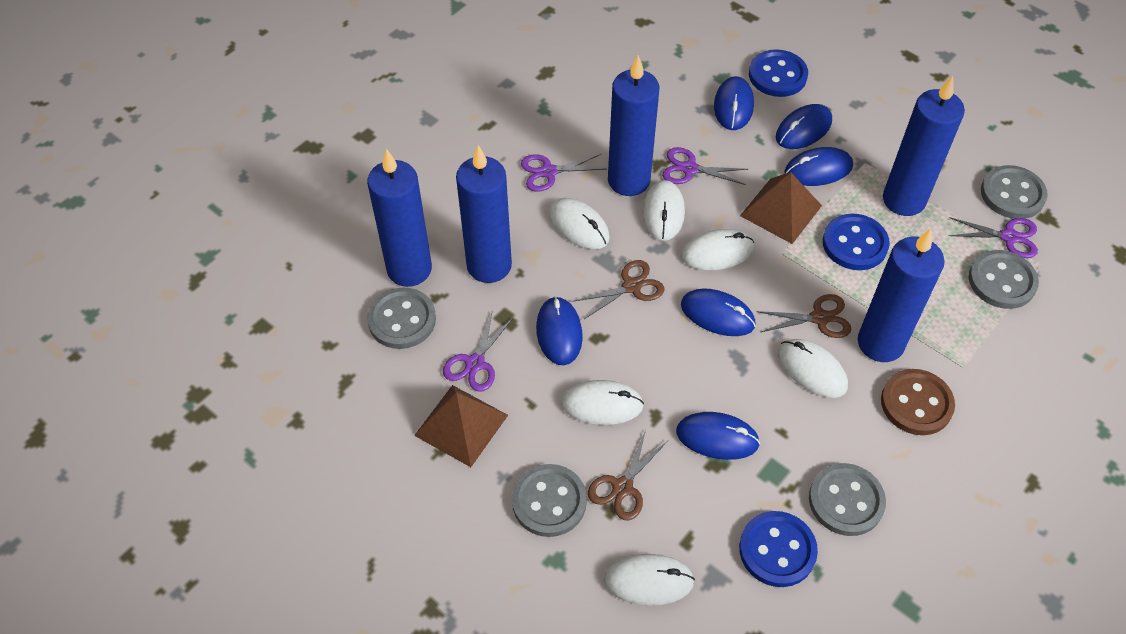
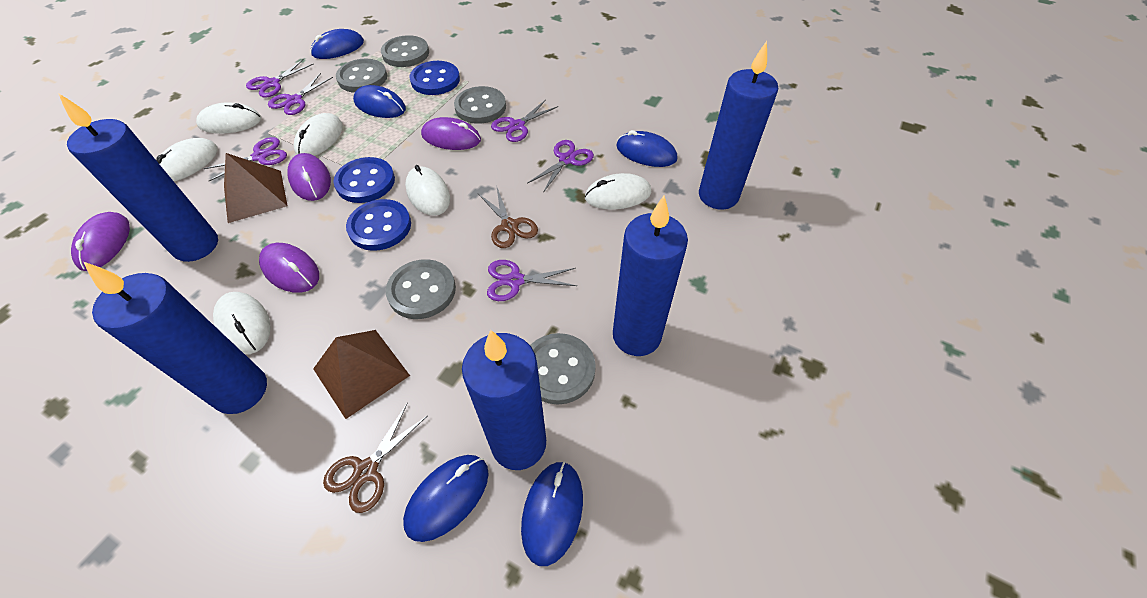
blue mouse: [536,296,583,365] [676,412,760,460] [681,289,756,336] [714,76,754,130] [776,104,832,149] [784,147,853,186] = 6 -> [311,29,364,59] [353,85,406,118] [403,455,489,542] [521,461,583,566] [616,130,677,167] = 5
brown button: [881,369,955,435] = 1 -> none = 0
brown scissors: [574,260,665,319] [588,430,668,520] [756,294,852,338] = 3 -> [323,402,428,513] [479,185,538,248] = 2
purple mouse: none = 0 -> [71,212,130,271] [259,243,319,293] [287,153,331,201] [421,117,481,150] = 4
purple scissors: [443,310,514,392] [521,154,605,192] [662,147,748,185] [949,217,1038,258] = 4 -> [203,137,287,181] [246,59,313,98] [268,73,333,115] [487,260,577,301] [491,100,558,142] [527,140,594,193] = 6

